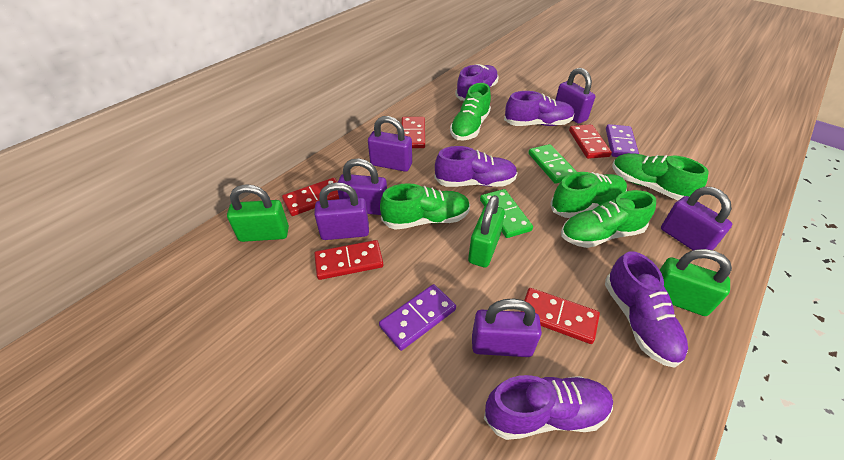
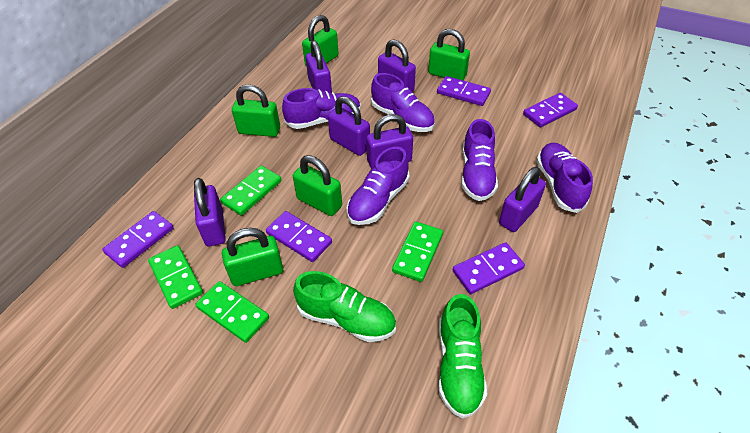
green domino: [480,189,533,238] [528,144,577,184] = 2 -> [148,245,203,309] [195,281,269,343] [220,166,281,215] [392,221,443,282] = 4
green padlock: [227,184,289,242] [468,195,505,268] [660,249,732,316] = 3 -> [222,228,283,286] [232,85,280,137] [293,155,342,216] [302,15,339,67] [428,29,470,80] = 5
green shoe: [380,183,470,230] [450,83,491,140] [550,172,627,218] [561,190,656,248] [612,153,709,200] = 5 -> [293,271,396,342] [439,294,487,418] = 2
purple domino: [379,284,456,351] [606,124,639,157] = 2 -> [102,211,174,268] [266,211,332,262] [437,76,491,106] [453,242,525,294] [523,93,578,127] = 5
red domino: [282,178,339,216] [314,240,384,280] [401,117,425,148] [521,288,600,344] [569,124,612,159] = 5 -> none = 0

